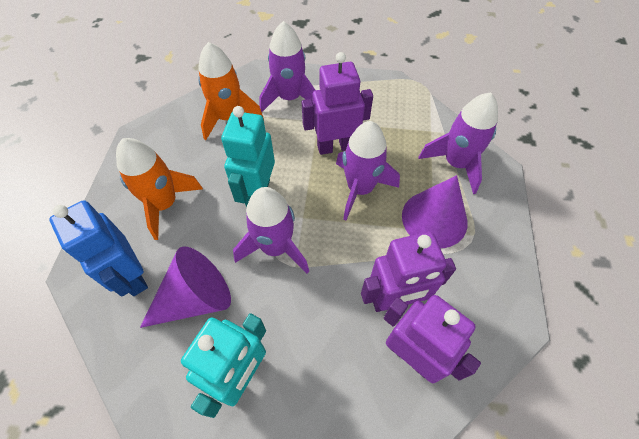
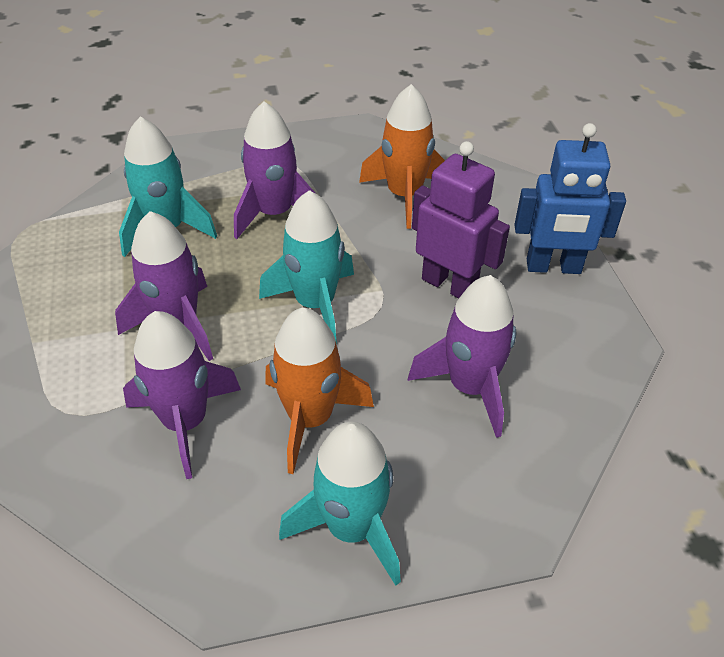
purple cone: [140,246,231,328] [402,175,468,248] = 2 -> none = 0
purple robot: [302,52,373,155] [361,232,456,312] [384,295,481,383] = 3 -> [412,141,510,298] = 1
turquoise robot: [181,313,266,418] [221,106,275,208] = 2 -> none = 0
turquoise rocket: none = 0 -> [119,117,217,257] [259,190,354,345] [279,421,401,586] = 3

